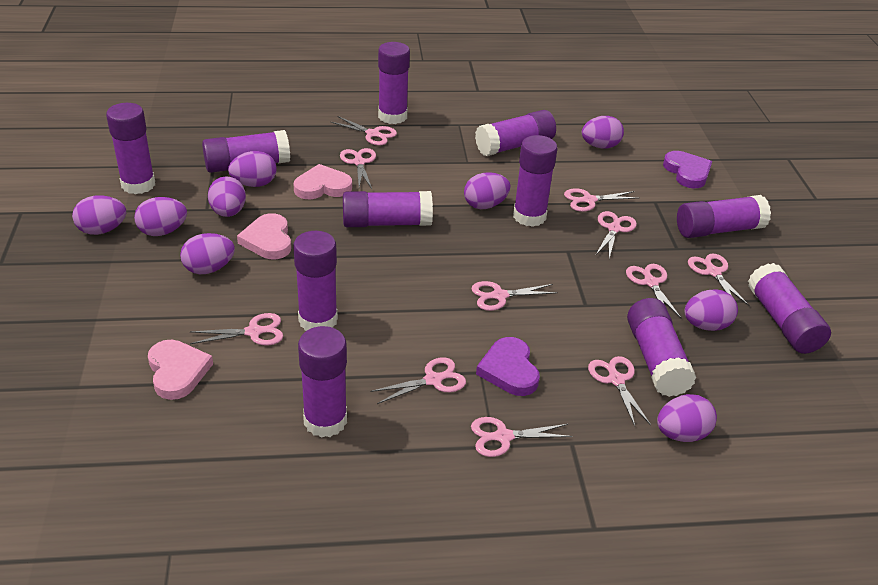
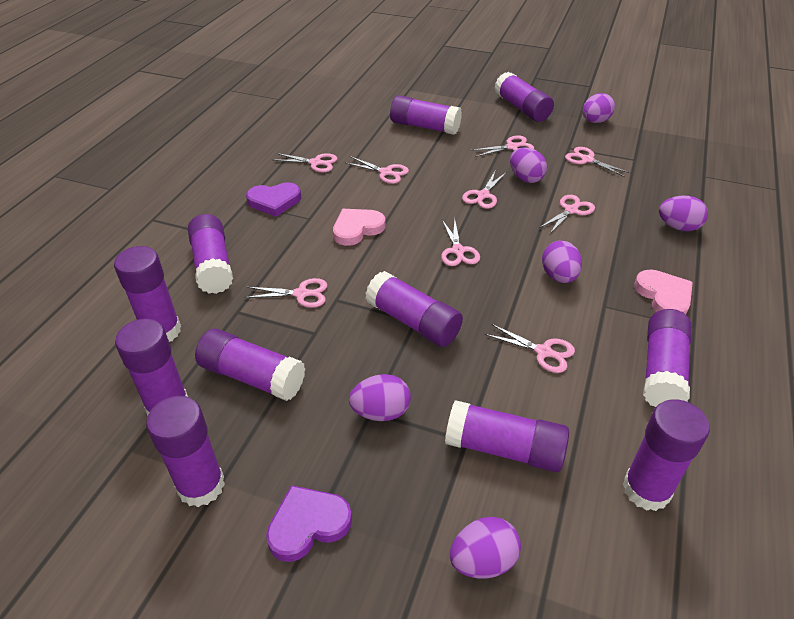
pink heart: [148,340,213,400] [237,213,291,259] [294,164,352,199] = 3 -> [333,209,385,246] [634,270,693,314] = 2
pink scissors: [190,313,283,345] [331,116,397,146] [340,148,376,189] [370,357,466,404] [471,281,558,311] [471,417,573,457] [564,188,638,212] [588,356,651,426] [595,211,637,259] [626,264,682,319] [688,253,750,307] = 11 -> [244,278,328,308] [274,153,338,172] [346,157,409,184] [441,219,480,266] [462,171,506,209] [471,135,534,157] [485,324,575,373] [539,195,595,233] [565,147,630,177] = 9
purple egg: [72,195,126,235] [134,197,187,236] [180,233,235,274] [208,176,246,217] [228,151,277,187] [464,172,511,209] [582,116,624,149] [657,394,717,442] [685,289,738,331] = 9 -> [349,374,411,421] [450,517,521,579] [510,147,547,183] [542,241,582,283] [583,93,615,123] [659,196,708,231] = 6

